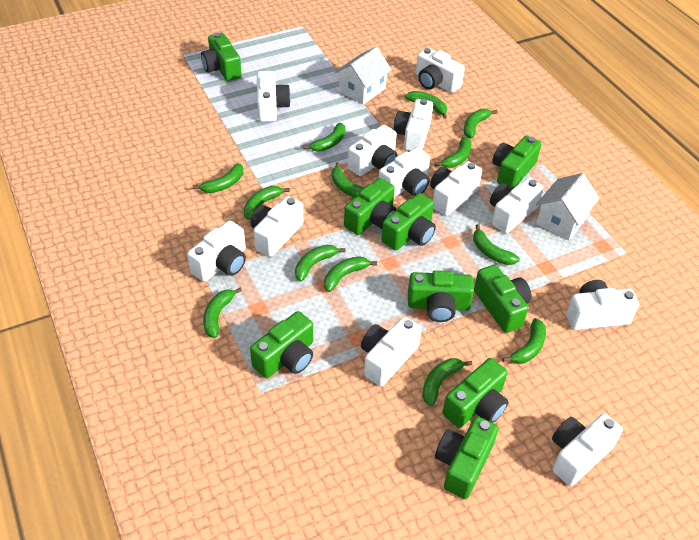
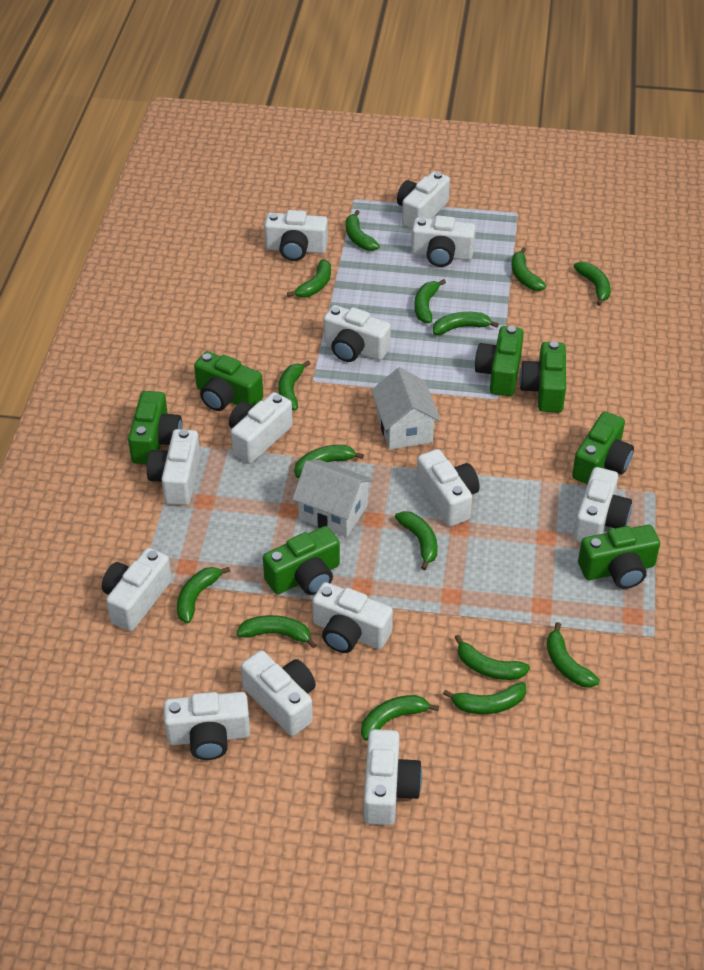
green banana: [193,163,243,193] [203,288,242,338] [244,186,290,220] [295,245,345,282] [303,123,346,152] [324,256,377,292] [331,162,364,198] [405,91,447,119] [422,358,472,406] [435,137,472,168] [464,109,497,139] [473,224,520,265] [502,318,546,364] = 13 -> [177,567,230,623] [237,615,317,648] [278,361,311,410] [287,259,331,297] [294,445,364,478] [346,210,380,251] [361,695,439,741] [395,511,438,570] [414,279,446,323] [433,312,499,335] [443,682,526,714] [454,635,530,680] [512,247,546,291] [547,622,600,688] [574,261,611,306] = 15
green camera: [201,33,242,81] [250,311,313,378] [344,178,397,235] [381,193,436,251] [408,270,474,322] [435,416,498,499] [443,358,508,428] [474,265,532,333] [492,135,542,188] = 9 -> [128,391,182,464] [194,351,263,411] [263,526,340,595] [475,326,524,396] [520,341,566,413] [572,411,634,484] [578,525,660,589] = 7
white camera: [187,220,246,282] [251,196,303,257] [257,71,291,122] [347,125,397,176] [361,317,422,386] [378,147,430,197] [393,99,433,151] [416,48,465,93] [430,161,482,216] [490,178,543,233] [552,413,623,486] [566,280,639,330] = 12 -> [102,548,172,631] [147,429,200,505] [163,692,250,760] [229,392,293,464] [241,650,316,736] [264,210,328,261] [312,582,393,653] [323,305,391,362] [364,729,422,825] [397,171,450,228] [411,215,476,267] [416,449,480,526] [573,467,632,542] = 13

